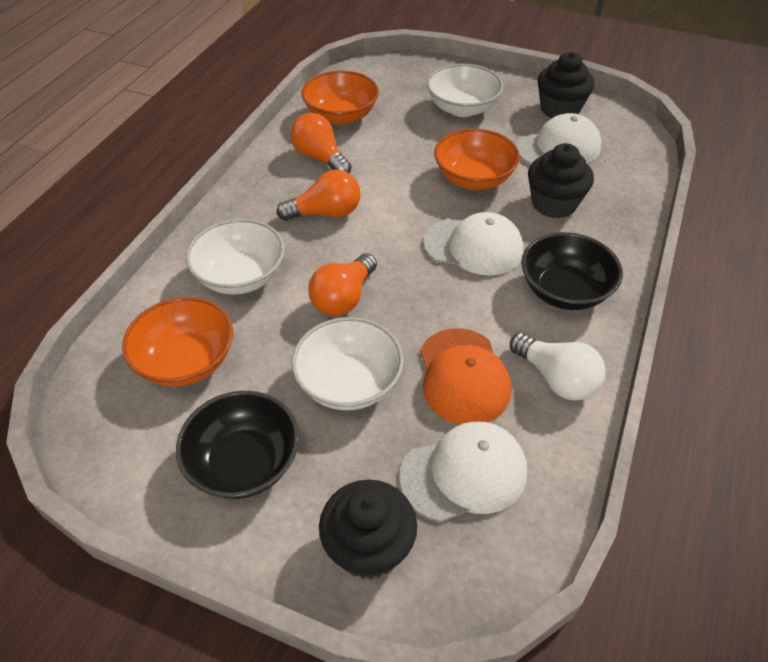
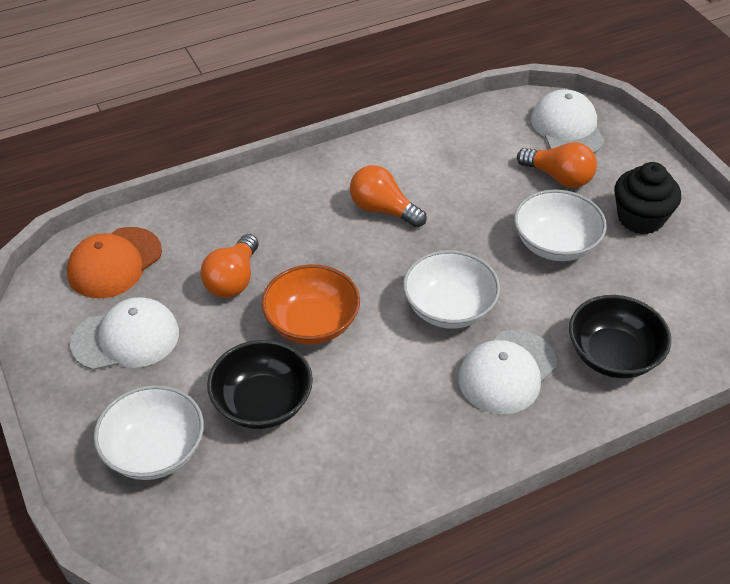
black cupcake: [319,479,417,579] [528,143,594,218] [537,52,595,118] = 3 -> [615,162,681,234] = 1
orange bowl: [122,297,233,387] [301,71,379,125] [434,129,520,190] = 3 -> [262,265,360,345] = 1
white light bulb: [510,333,606,401] = 1 -> none = 0

